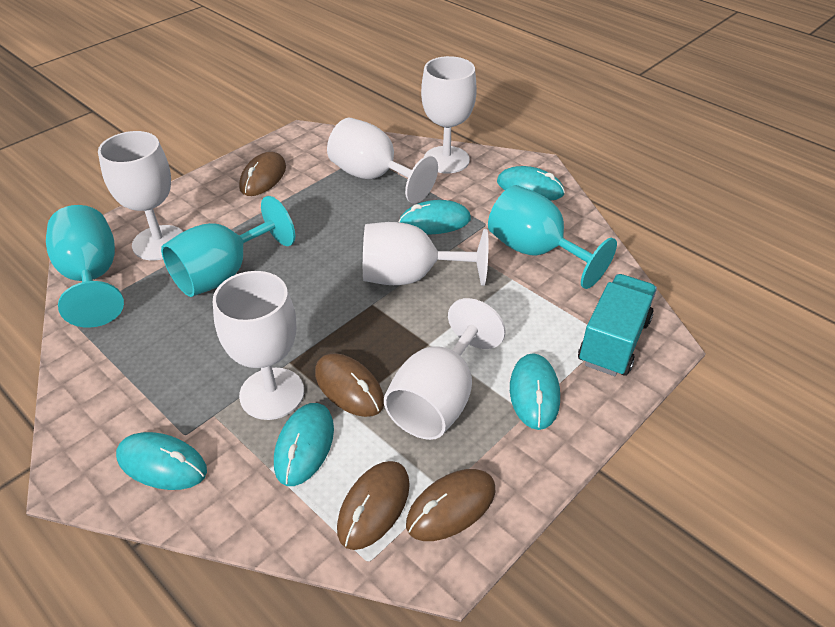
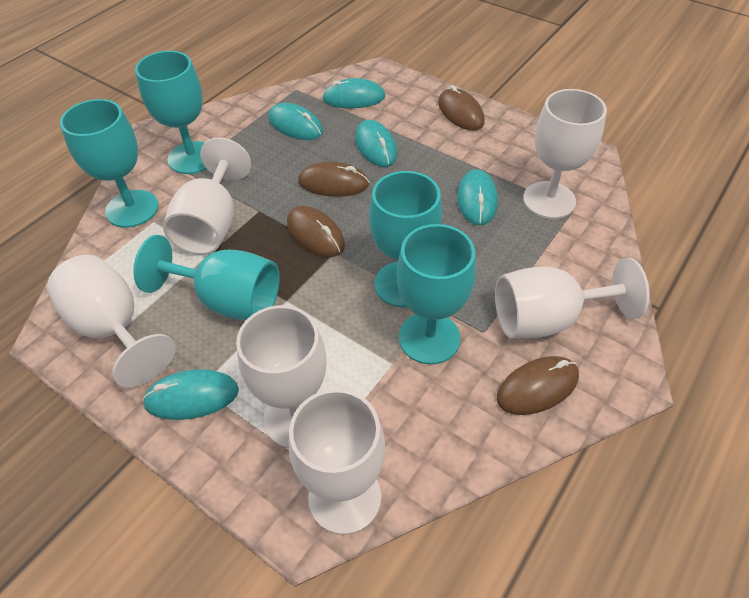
turquoise goblet: [46,205,124,328] [161,196,295,297] [488,185,617,289] = 3 -> [60,99,159,228] [133,235,280,320] [135,51,207,174] [369,171,442,307] [396,224,476,365] = 5
turquoise truck: [578,274,657,376] = 1 -> none = 0

